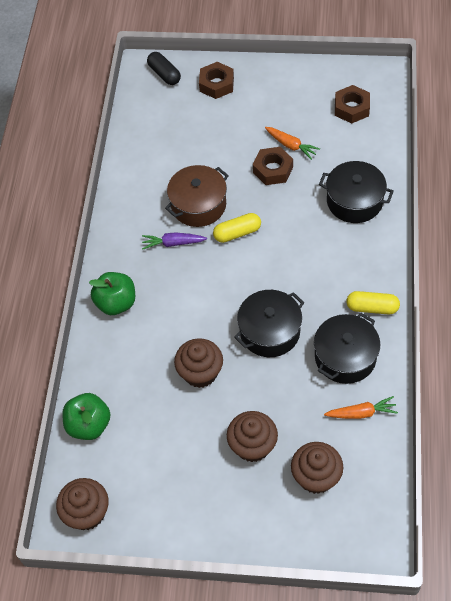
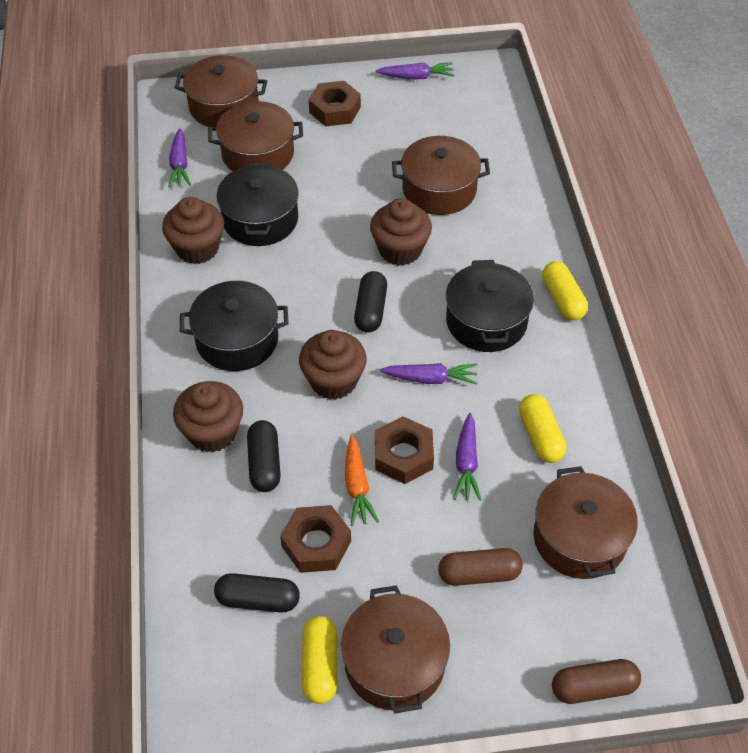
black capsule: [147,52,181,85] = 1 -> [214,573,300,613] [247,420,281,492] [354,271,387,333] = 3
brown capsule: none = 0 -> [438,548,523,586] [552,659,641,704] = 2
brown pot: [165,165,229,227] = 1 -> [174,55,267,127] [208,101,303,172] [341,585,450,714] [392,136,490,215] [533,466,638,579] = 5
green apple: [62,393,111,440] [89,272,135,315] = 2 -> none = 0
orange carrot: [265,127,320,160] [324,396,398,419] = 2 -> [345,435,379,526] = 1
purple carrot: [142,232,207,249] = 1 -> [168,128,191,188] [376,62,454,80] [380,363,478,385] [453,413,481,501] = 4
yellow capsule: [213,213,261,243] [346,291,400,315] = 2 -> [302,616,337,704] [519,394,567,463] [542,261,588,320] = 3

